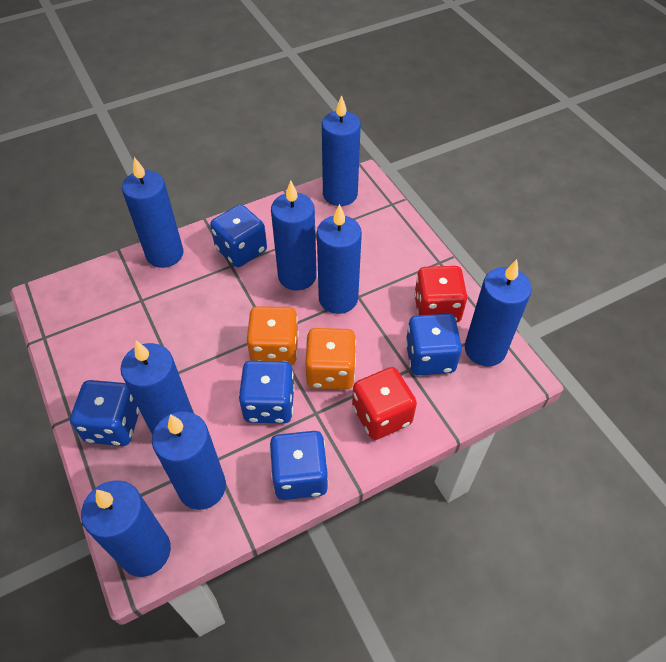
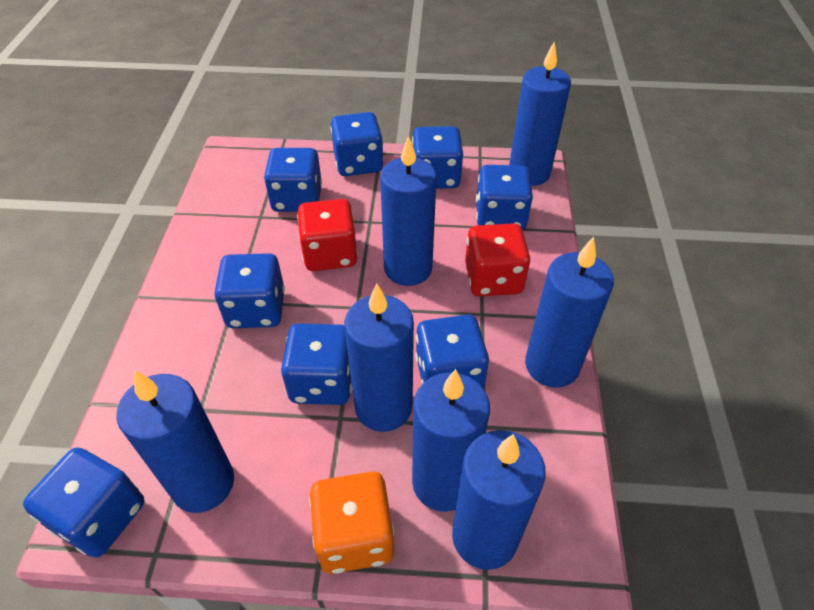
blue candle: [81,480,171,577] [120,341,193,435] [122,157,184,268] [152,411,226,510] [271,180,317,291] [317,204,362,314] [322,95,361,206] [465,259,532,366] = 8 -> [117,370,234,513] [344,283,414,432] [380,135,437,286] [412,369,490,512] [452,430,546,570] [509,42,571,186] [525,237,614,388] = 7
blue dice: [70,380,140,446] [210,204,267,267] [239,361,295,424] [270,431,328,500] [406,314,462,375] = 5 -> [23,447,144,557] [214,253,285,328] [264,148,322,212] [281,323,352,405] [330,112,384,176] [412,126,464,189] [416,315,489,389] [476,165,533,230] = 8
orange dice: [246,306,299,366] [305,328,356,389] = 2 -> [309,472,394,574] = 1

